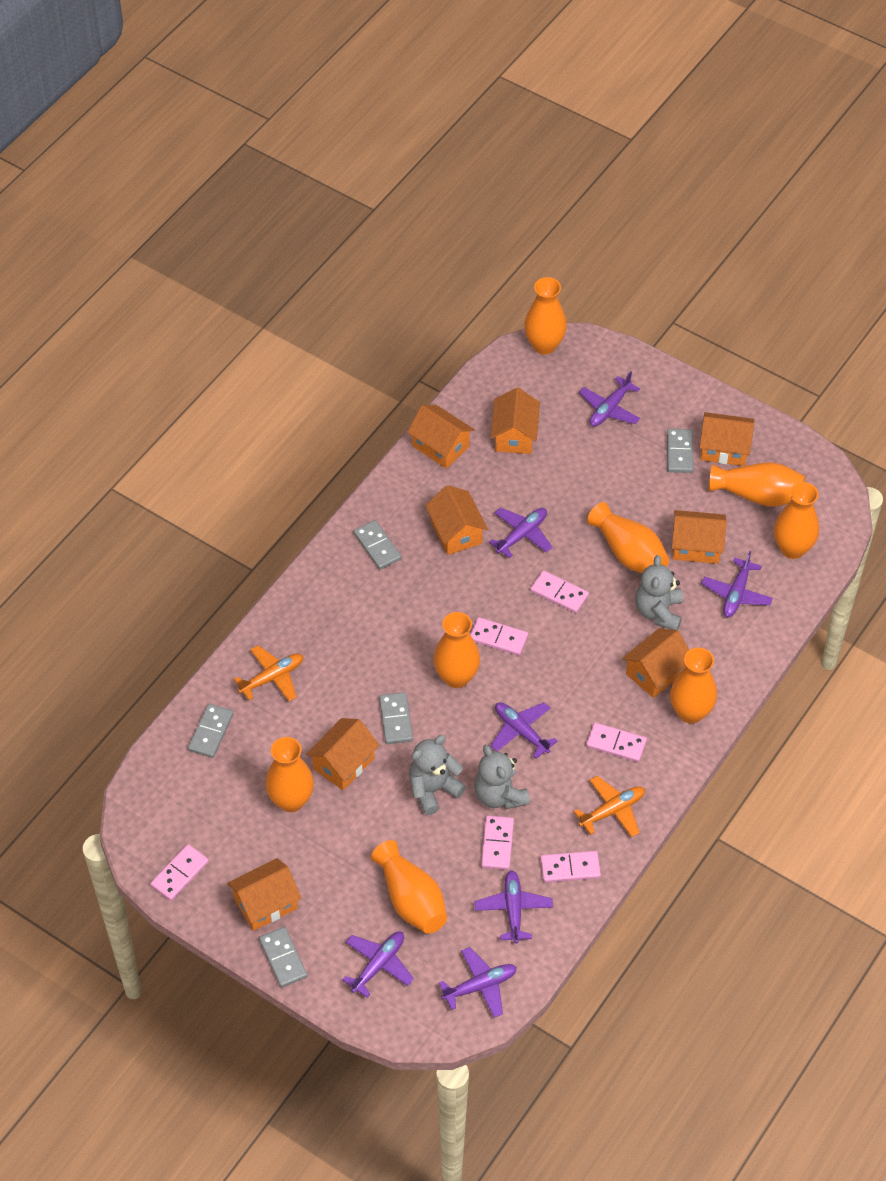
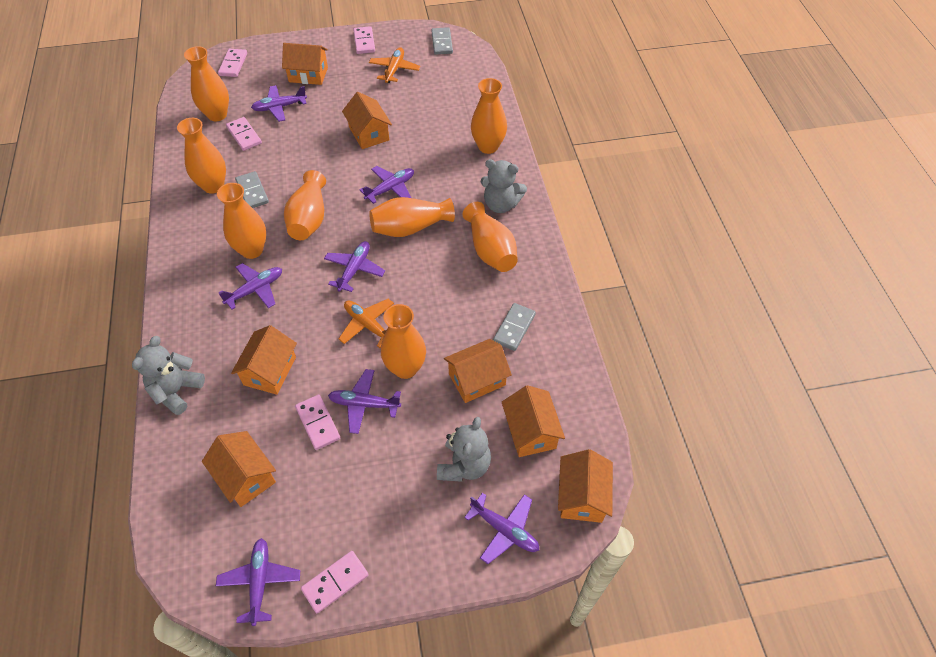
grey domino: [188,704,234,758] [259,927,307,988] [354,520,401,570] [379,692,413,744] [667,429,694,473] = 5 -> [235,171,269,208] [431,27,453,55] [493,303,536,351] = 3
orange house: [227,858,301,931] [306,718,380,790] [407,405,475,469] [425,485,488,555] [491,388,540,454] [622,628,689,698] [672,510,727,564] [699,412,754,466] = 8 -> [202,431,276,507] [231,325,297,395] [282,43,328,85] [342,92,392,149] [444,339,512,403] [502,385,565,457] [558,449,613,523] = 7
pink domino: [150,844,209,901] [470,617,528,656] [481,815,514,870] [530,570,589,613] [540,851,601,883] [586,723,647,762] = 6 -> [218,49,247,77] [226,117,262,151] [295,395,340,450] [301,551,369,613] [353,26,375,54] = 5

